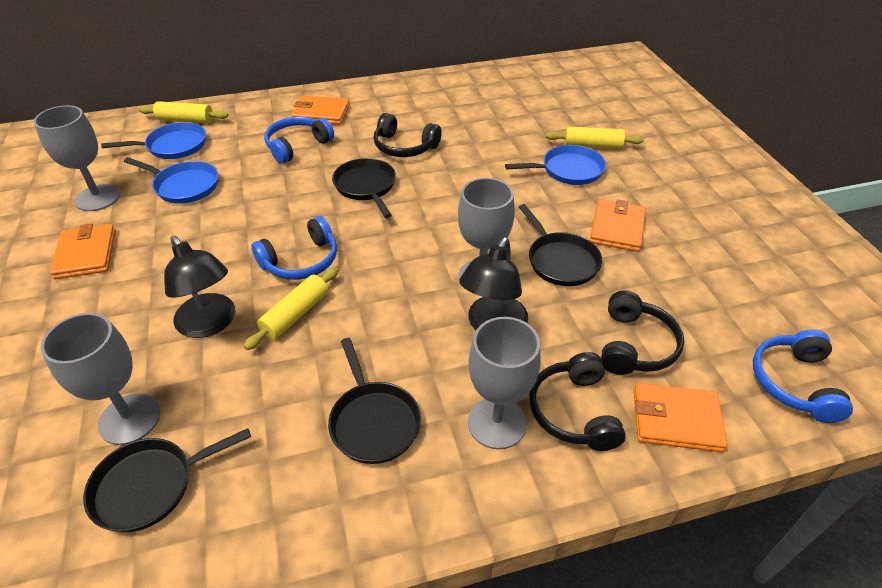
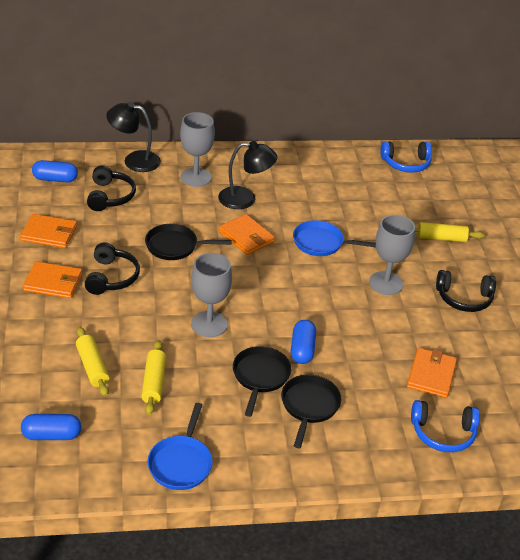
black pan: [83,428,251,532] [328,338,421,464] [332,158,396,218] [519,204,602,286] = 4 -> [145,224,231,260] [233,346,291,417] [281,374,342,448] = 3
blue capsule: none = 0 -> [21,414,81,440] [32,160,78,183] [291,320,316,364] = 3
blue headphones: [251,216,337,280] [264,116,334,164] [753,329,853,423] = 3 -> [380,141,432,173] [411,400,480,452] = 2
blue pan: [101,122,206,159] [124,157,218,204] [505,145,606,185] = 3 -> [148,403,213,490] [293,220,376,256] = 2
grey goblet: [33,105,120,211] [41,313,160,445] [458,178,515,283] [468,317,541,449] = 4 -> [180,112,215,187] [191,253,232,337] [369,215,415,295] = 3

